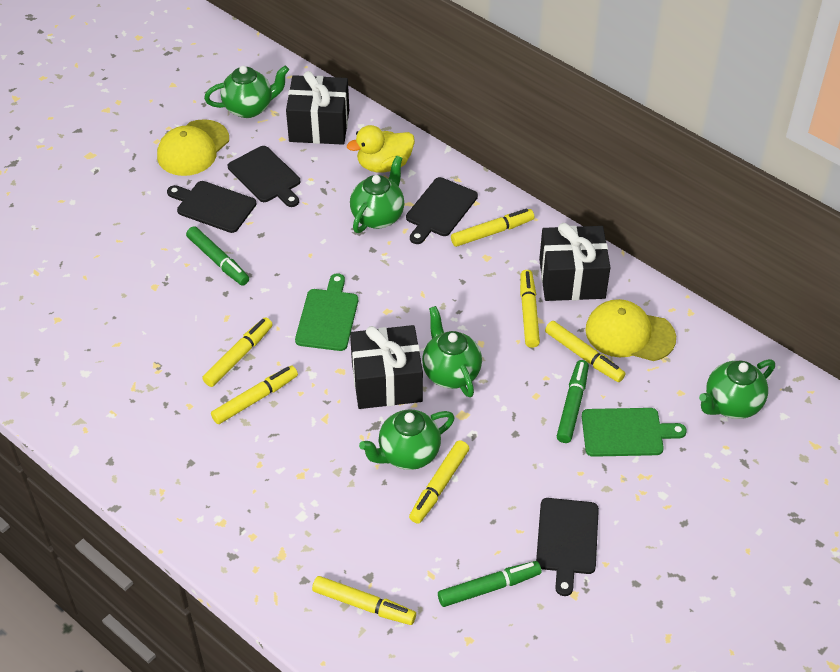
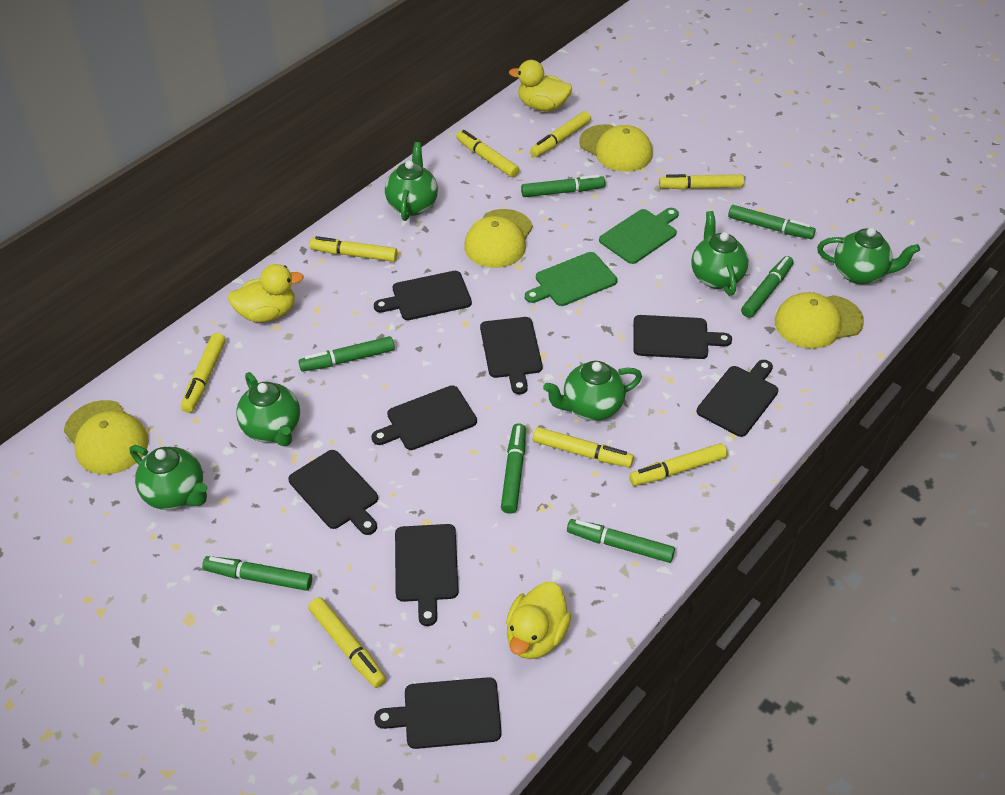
black cutting board: [167,181,256,233] [228,146,300,207] [406,177,478,244] [536,498,599,596] = 4 -> [288,450,378,535] [371,385,477,450] [374,271,472,320] [374,677,502,749] [395,524,459,626] [480,317,542,394] [633,315,732,359] [697,360,778,437] = 8
black gift: [286,71,349,145] [350,325,423,409] [539,223,611,301] = 3 -> none = 0
green marker: [186,226,249,286] [438,561,542,607] [557,360,589,443] = 3 -> [202,556,312,591] [299,336,395,372] [501,423,526,514] [521,175,606,197] [567,519,675,563] [728,205,816,239] [741,256,794,318] = 7
green teapot: [204,66,289,118] [350,155,404,233] [359,410,455,470] [422,306,482,397] [699,359,775,419] = 5 -> [130,445,208,510] [236,372,300,446] [385,142,438,221] [543,361,642,421] [691,211,748,296] [817,228,920,284] = 6
yellow cap: [157,119,229,176] [585,299,676,361] = 2 -> [64,400,149,475] [464,209,533,268] [579,124,653,172] [775,292,864,349] = 4
yellow duck: [347,125,415,172] = 1 -> [228,264,304,322] [506,582,571,659] [509,60,572,111] = 3
yellow marker: [202,317,273,387] [211,366,298,424] [312,576,416,625] [409,440,469,524] [451,208,534,247] [520,270,540,348] [545,321,625,382] = 7 -> [181,333,226,413] [308,597,386,688] [309,236,398,262] [456,130,519,177] [530,111,591,157] [533,427,634,467] [629,443,728,486] [659,174,744,190] = 8

